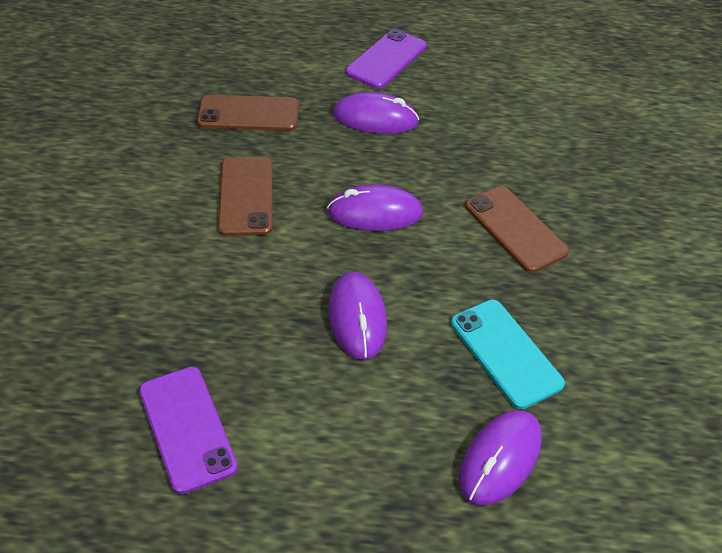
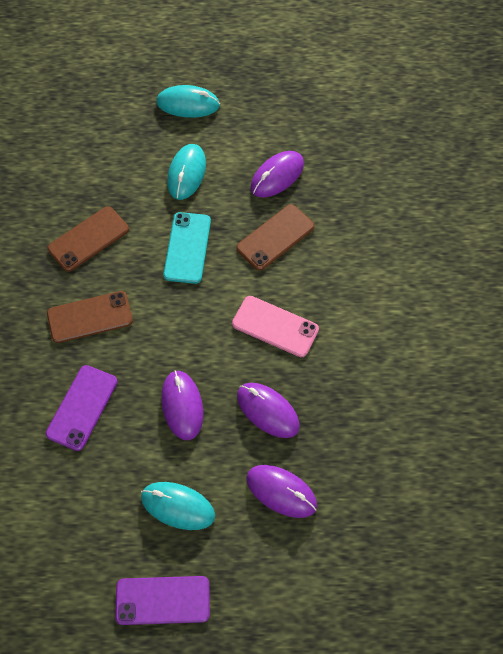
pink phone: none = 0 -> [232,296,319,357] = 1
turquoise mouse: none = 0 -> [141,482,215,530] [156,85,220,118] [167,144,206,200] = 3

